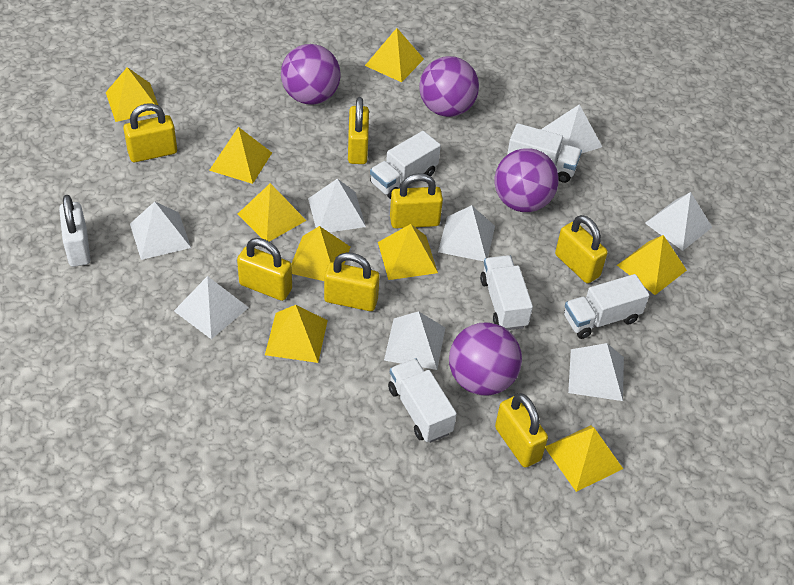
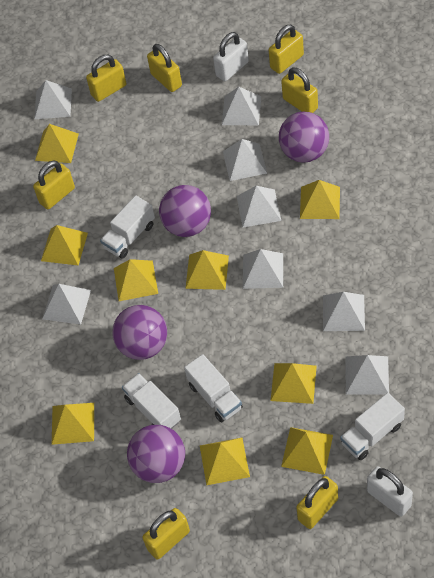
white padlock: [59,195,91,267] = 1 -> [213,32,249,81] [367,466,413,517] = 2
white truck: [370,131,441,199] [388,358,457,443] [480,255,533,330] [507,123,582,183] [564,274,650,339] = 5 -> [100,195,155,259] [122,373,181,429] [184,354,243,422] [340,393,405,460] = 4

